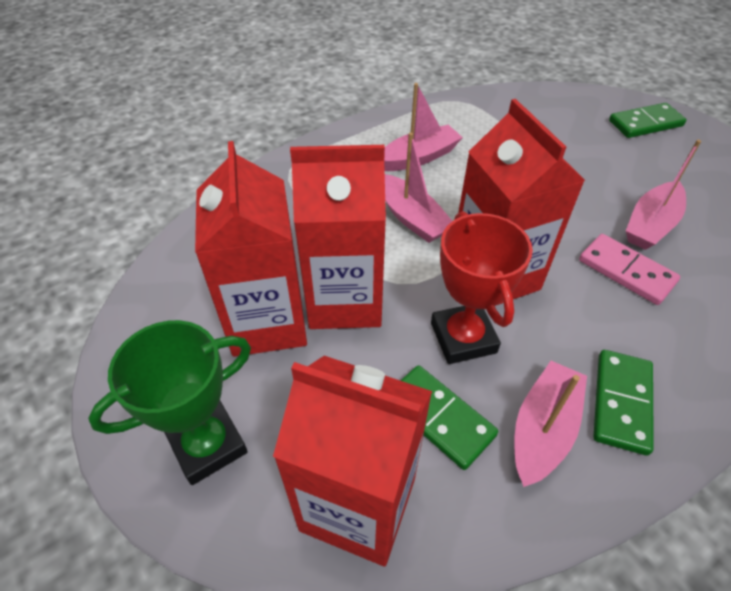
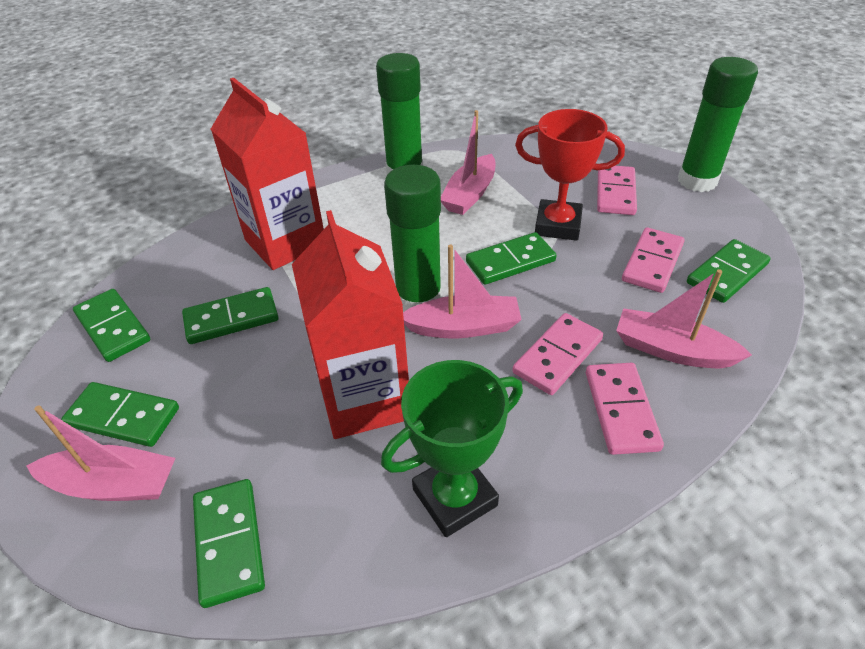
green domino: [401,365,498,470] [593,350,654,456] [609,103,687,138] = 3 -> [61,382,179,447] [73,289,151,362] [182,287,279,344] [193,479,265,608] [466,232,556,285] [687,239,770,303] = 6
green glue stick: none = 0 -> [376,53,423,175] [384,165,442,312] [678,57,758,192] = 3
pink domino: [579,234,680,305] = 1 -> [512,313,603,395] [586,363,664,455] [597,166,637,215] [622,228,685,293] = 4
red carton: [195,141,307,357] [273,356,432,566] [290,145,386,329] [458,99,585,306] = 4 -> [211,78,324,270] [292,210,409,439] = 2

